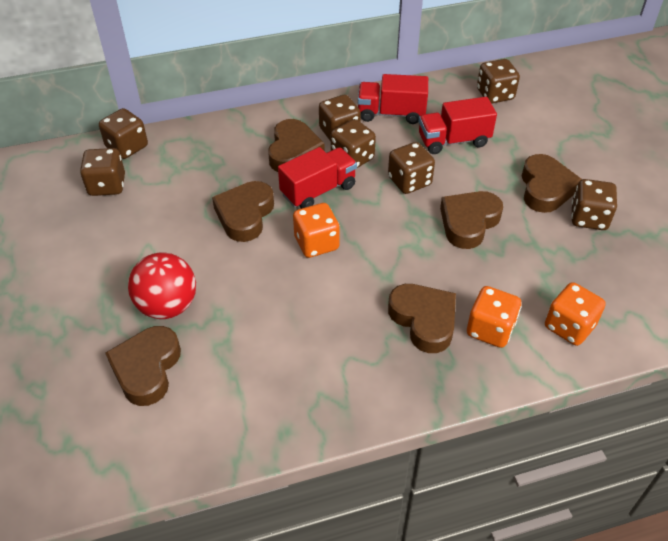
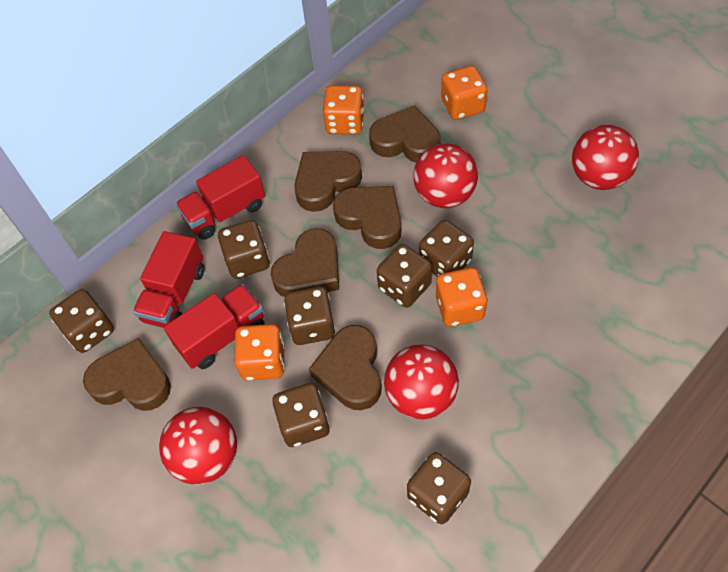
orange dice: [293,203,340,258] [467,286,521,348] [545,282,606,346] = 3 -> [234,324,285,381] [322,85,365,135] [436,267,488,327] [441,65,488,120] = 4
red ball: [128,253,196,319] = 1 -> [159,407,237,484] [384,344,459,419] [413,143,478,208] [572,125,639,190] = 4

